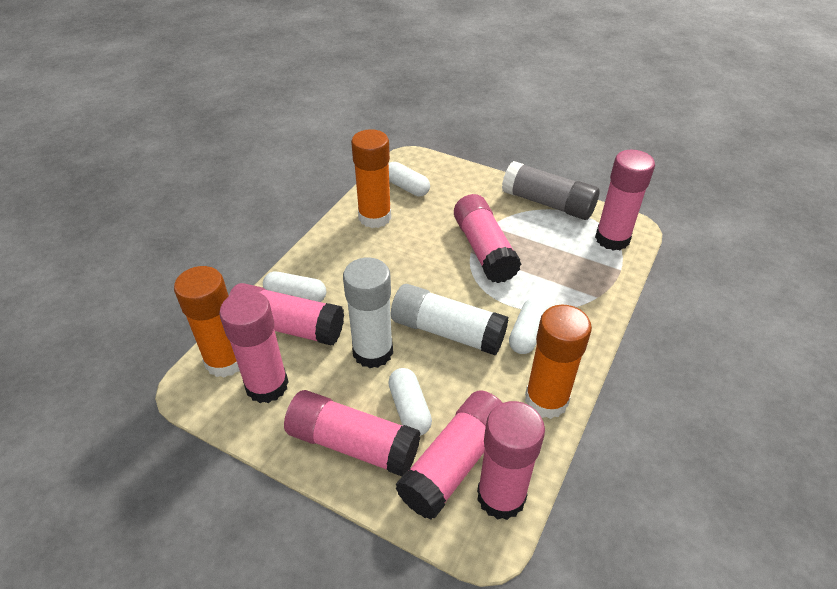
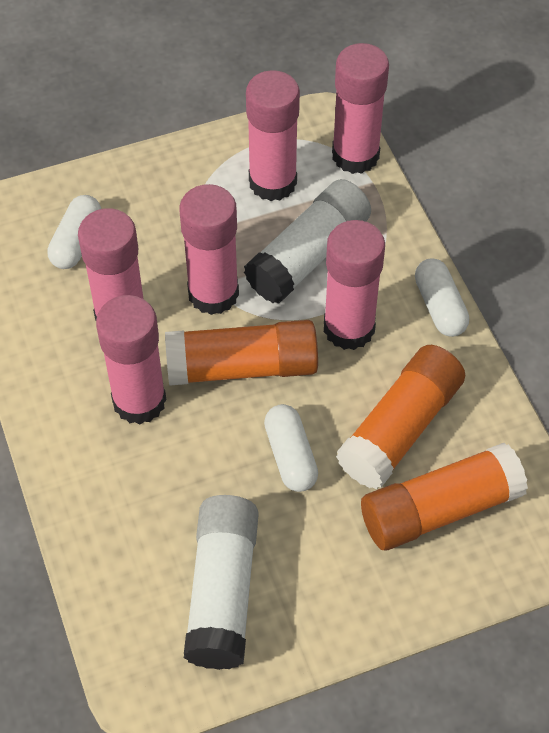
grey glue stick: [502,161,599,220] = 1 -> none = 0
pink glue stick: [219,290,288,403] [229,283,344,345] [284,390,421,476] [395,390,503,520] [454,194,521,283] [477,401,545,520] [595,150,655,251] = 7 -> [78,208,143,320] [96,295,166,424] [179,184,239,315] [246,70,300,201] [324,220,385,350] [332,43,389,174] = 6
white capsule: [263,272,326,302] [388,368,432,436] [389,162,430,196] [509,298,548,354] = 4 -> [47,195,101,269] [264,404,318,492] [415,258,469,337] = 3

